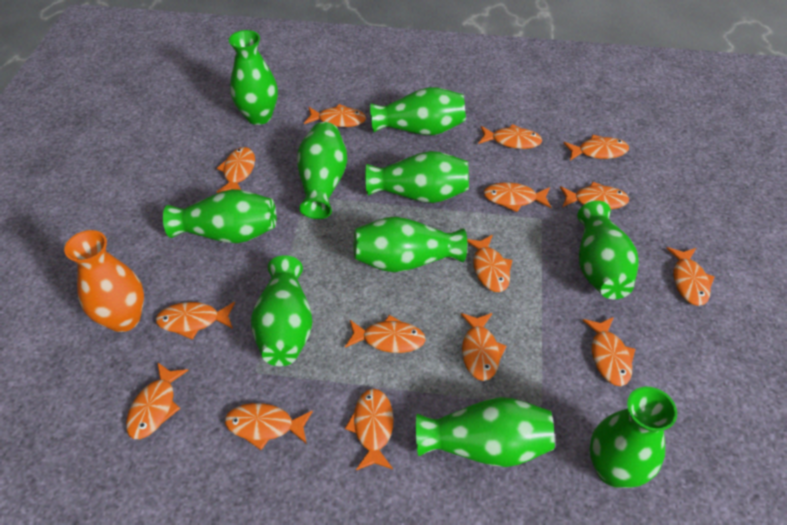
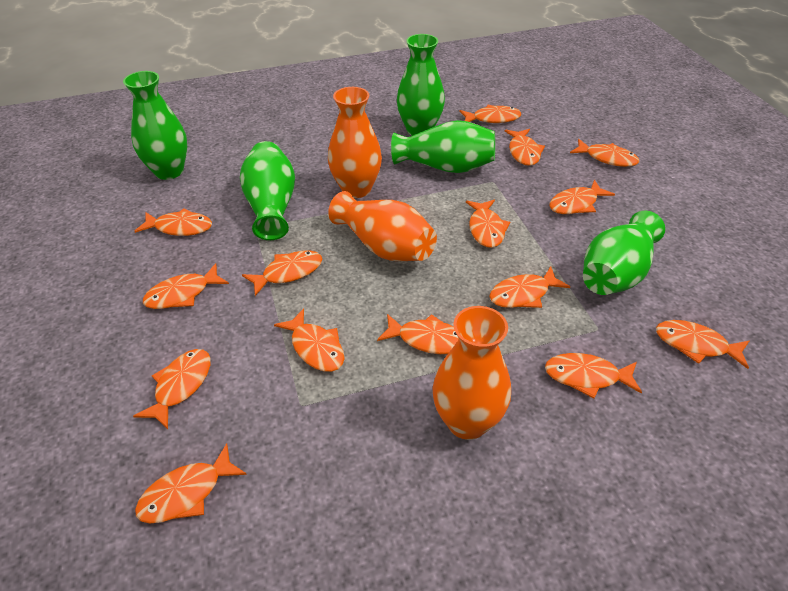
green vase: [163,189,277,243] [229,30,278,125] [251,255,312,366] [297,122,347,219] [354,216,467,272] [365,151,469,203] [370,87,466,135] [416,397,555,467] [577,201,639,299] [590,387,677,488] = 10 -> [123,71,188,180] [240,141,295,240] [391,120,495,173] [397,34,445,136] [583,211,665,295] = 5
orange vase: [64,230,144,332] = 1 -> [328,87,382,198] [328,191,437,261] [432,306,511,440] = 3

